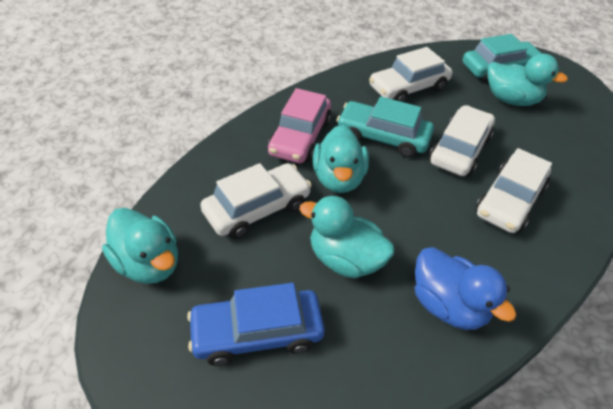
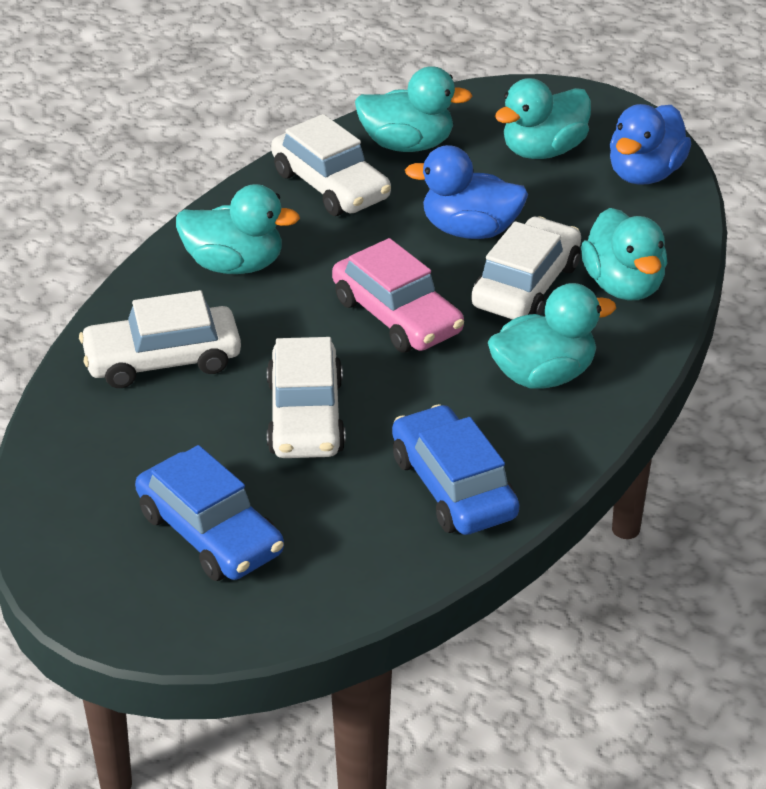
blue car: [187,283,325,366] = 1 -> [135,445,284,581] [392,404,519,535] = 2
blue duck: [415,247,516,330] = 1 -> [405,145,528,239] [610,104,691,185] = 2
turquoise car: [336,97,434,158] [463,34,542,83] = 2 -> none = 0
turquoise duck: [102,208,178,284] [299,196,395,278] [313,125,369,193] [487,54,568,106] = 4 -> [176,184,300,274] [355,66,472,152] [488,283,616,389] [495,78,591,159] [581,208,667,300] = 5

